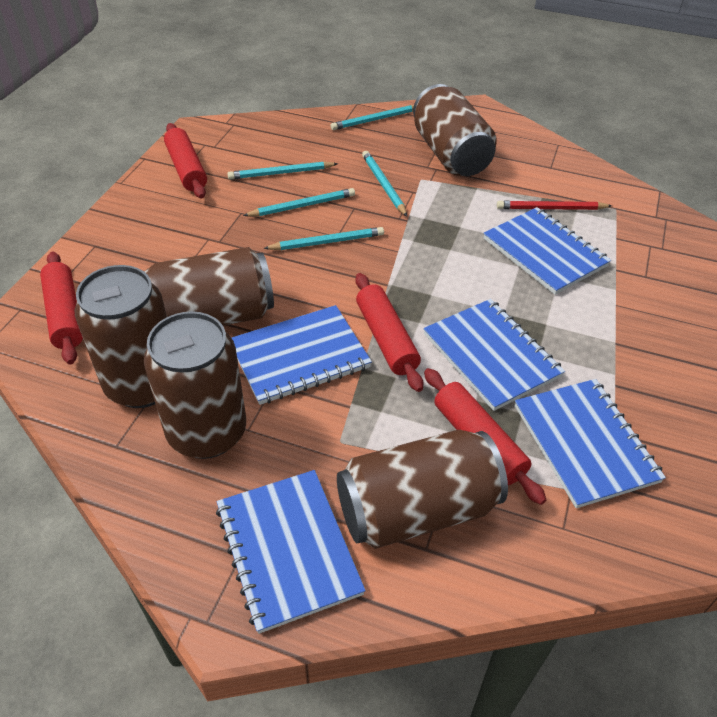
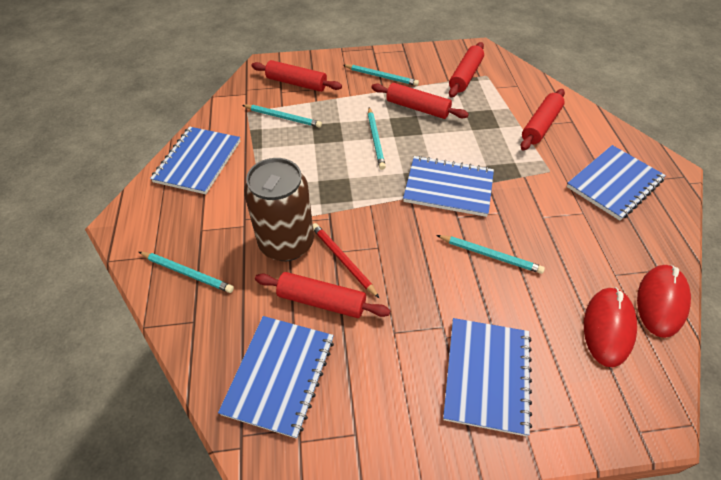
brown can: [75,265,167,408] [144,247,274,326] [144,311,246,459] [337,430,508,549] [413,84,497,176] = 5 -> [244,158,314,261] = 1
red mouse: none = 0 -> [584,287,637,367] [637,265,691,338] = 2
red rolling pin: [40,252,83,364] [164,123,207,199] [356,273,423,392] [424,368,546,505] = 4 -> [252,60,342,92] [255,272,390,318] [371,83,469,119] [449,42,484,98] [521,89,565,150] = 5

